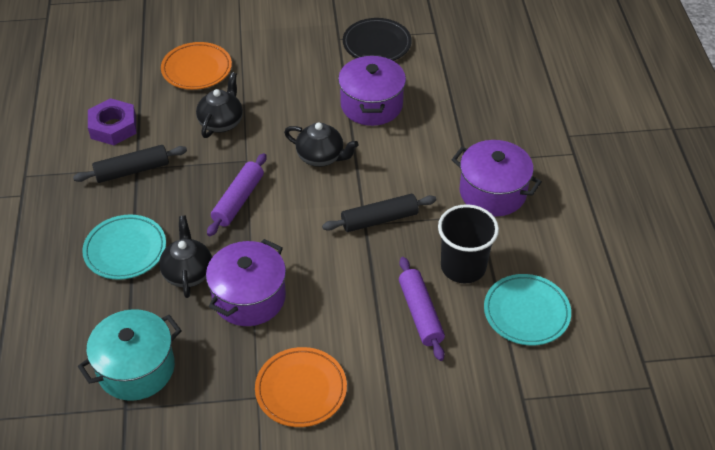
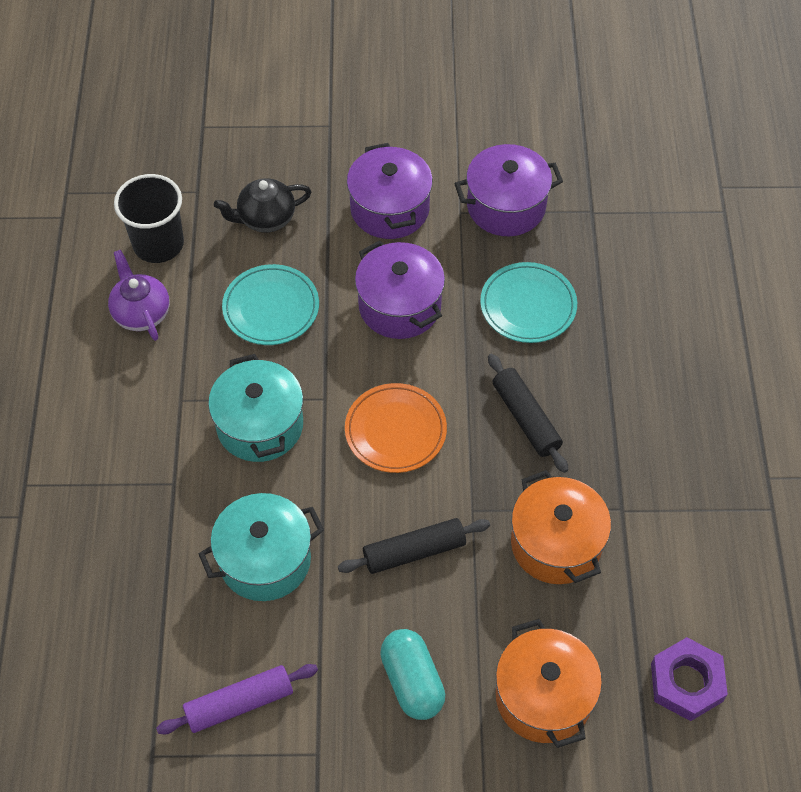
black plate: [343,18,412,61] = 1 -> none = 0
black teapot: [159,216,212,298] [196,72,243,138] [284,123,358,167] = 3 -> [214,178,311,232] = 1
orange plate: [161,42,232,90] [255,347,347,427] = 2 -> [345,383,447,473] = 1
orange pot: none = 0 -> [496,619,602,748] [511,470,611,584] = 2
purple rolling pin: [207,153,266,236] [399,257,445,361] = 2 -> [156,664,318,734] = 1
purple teapot: none = 0 -> [108,250,170,341] = 1
turquoise capsule: none = 0 -> [380,629,445,720] = 1
turquoise pot: [78,309,182,401] = 1 -> [199,493,324,601] [208,354,303,462] = 2

